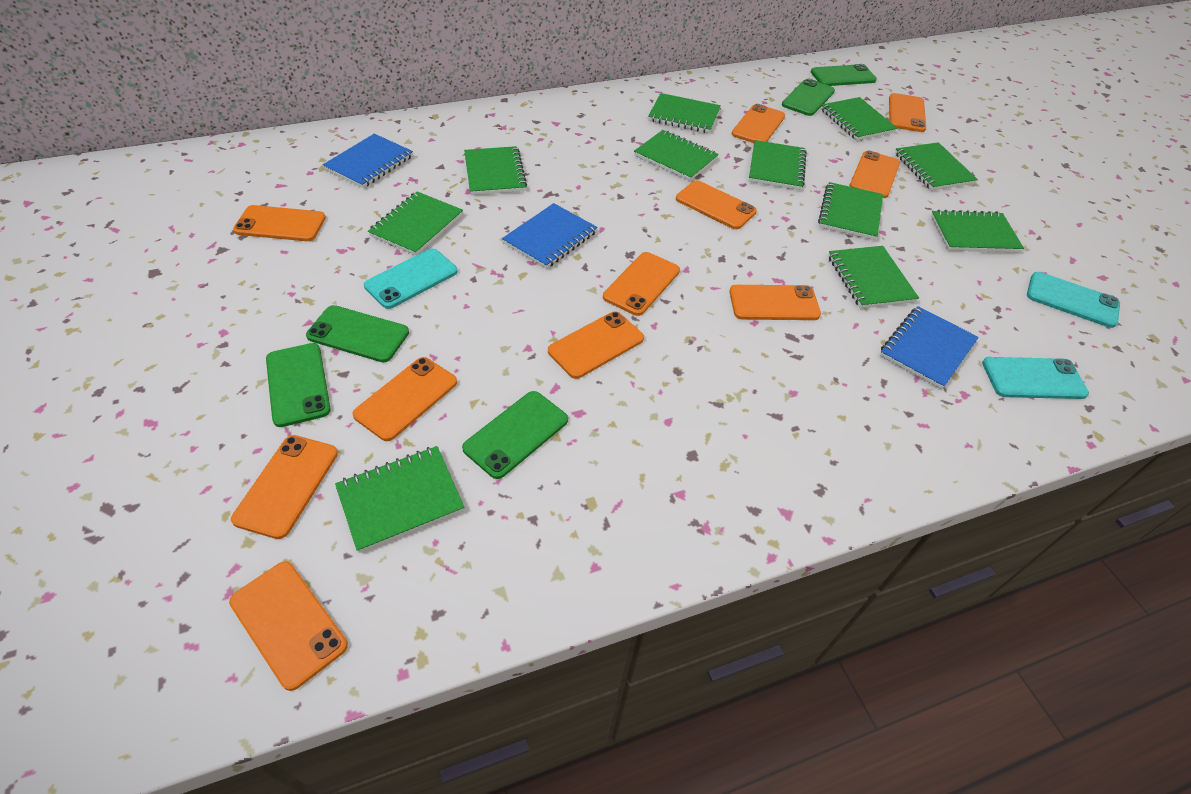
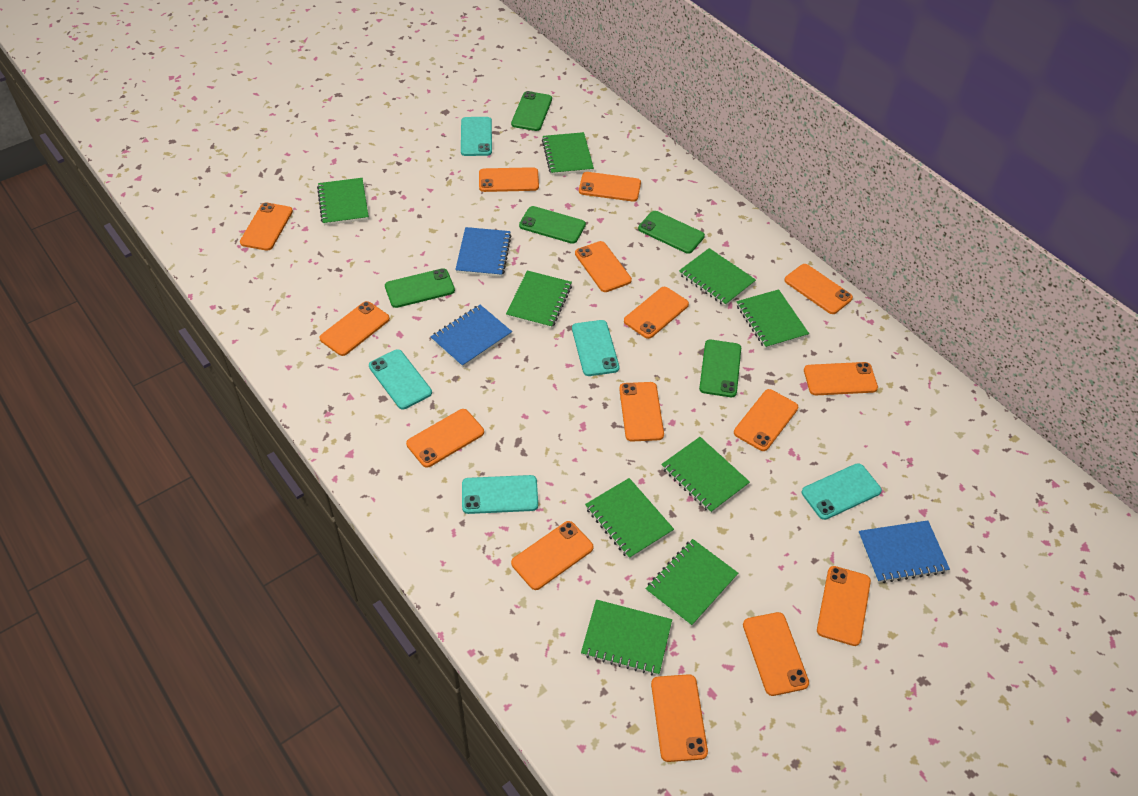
green notebook: [335,446,464,553] [368,192,463,256] [464,146,527,195] [634,130,719,181] [648,93,721,133] [749,140,807,190] [818,182,883,240] [821,97,898,141] [828,246,919,309] [895,142,978,191] [931,210,1024,253] = 11 -> [317,178,369,226] [506,270,572,329] [542,132,594,175] [581,600,672,676] [585,478,674,559] [646,539,738,626] [661,437,750,514] [679,248,756,306] [737,289,809,349] = 9
orange phone: [229,561,348,691] [231,435,338,539] [233,205,326,241] [352,357,457,441] [548,312,644,379] [603,252,680,316] [676,180,757,229] [729,285,821,320] [732,104,785,143] [849,151,900,198] [889,93,926,132] = 11 -> [240,202,293,251] [319,301,390,356] [406,409,484,468] [479,167,539,192] [511,521,594,590] [575,241,632,292] [579,172,641,202] [619,382,664,442] [624,287,689,339] [651,674,708,762] [734,389,798,451] [743,612,809,696] [784,264,853,314] [804,362,878,395] [817,566,871,646] = 15
turquoise phone: [364,249,458,309] [982,357,1089,399] [1027,272,1120,328] = 3 -> [369,349,432,409] [461,117,492,156] [462,475,538,514] [572,320,619,376] [802,463,882,520] = 5

